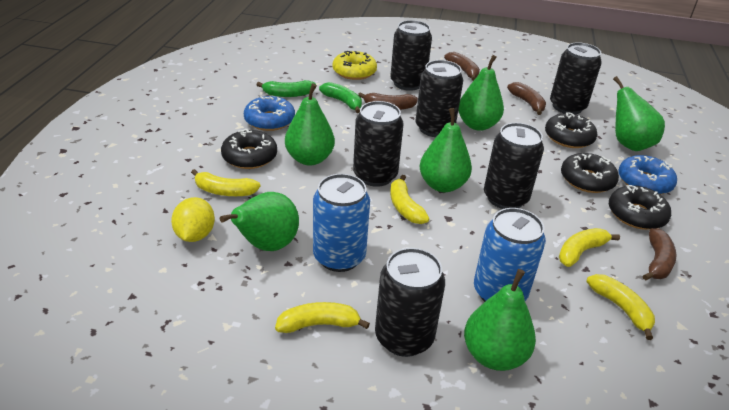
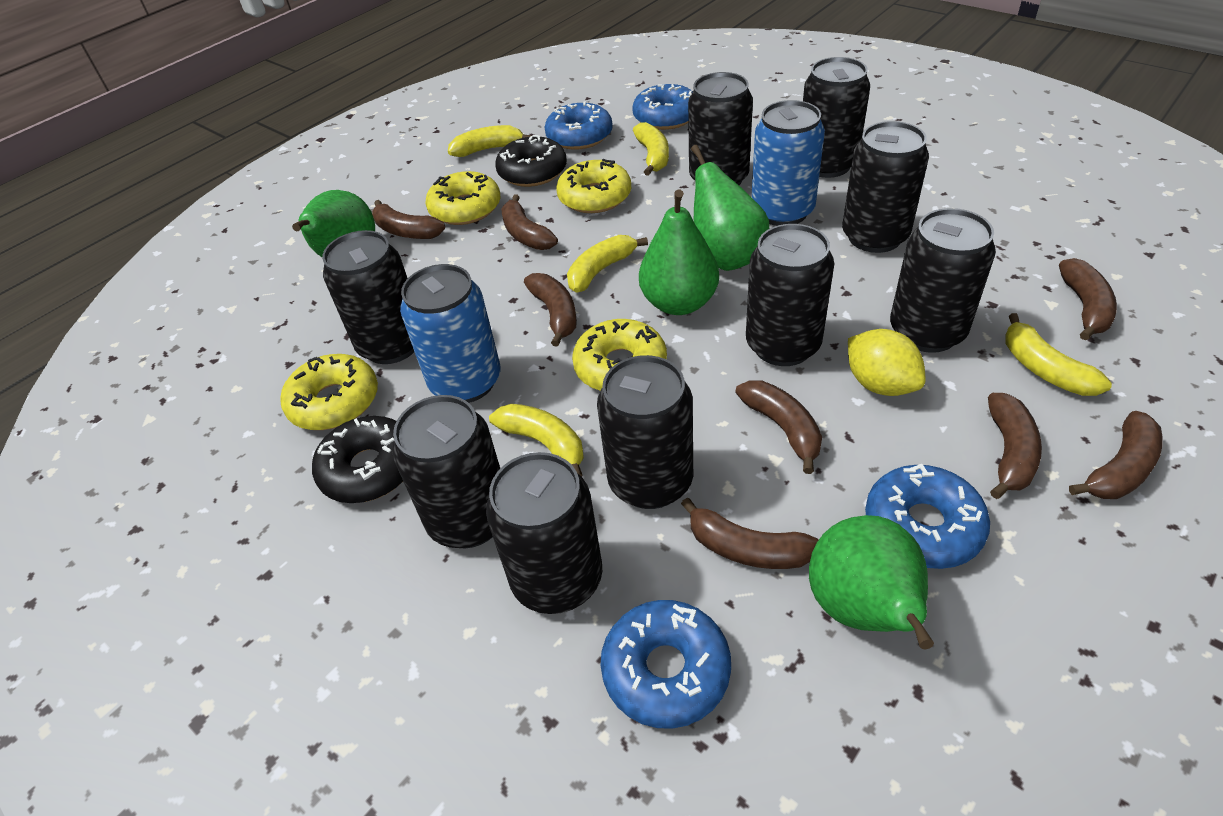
black can: [353,101,404,187] [375,248,445,357] [390,20,432,91] [415,60,463,137] [484,123,544,209] [550,42,602,114] = 6 -> [322,230,414,364] [392,395,500,548] [486,452,602,614] [597,355,693,509] [688,72,753,185] [746,224,834,366] [803,57,870,178] [842,121,929,253] [890,208,996,353] = 9
black donut: [221,129,277,169] [545,112,597,148] [561,153,619,193] [609,185,671,230] = 4 -> [312,416,403,503] [495,135,567,187] = 2
blue donut: [244,96,295,131] [618,155,677,195] = 2 -> [545,101,613,150] [601,600,731,729] [632,84,693,130] [865,464,990,569] = 4
brown banana: [358,92,418,110] [444,52,480,81] [507,82,546,115] [643,228,676,281] = 4 -> [372,200,445,239] [501,195,558,250] [524,273,577,347] [681,497,818,569] [735,380,822,474] [988,393,1042,499] [1059,258,1117,341] [1069,411,1163,499] = 8
green banana: [256,80,315,97] [319,82,362,113] = 2 -> none = 0
green pear: [220,192,299,251] [285,83,335,165] [420,108,472,192] [459,55,504,131] [464,269,536,371] [613,76,665,151] = 6 -> [292,190,375,257] [639,190,719,315] [691,145,769,271] [809,515,934,650] = 4
yellow donut: [333,51,377,80] = 1 -> [280,354,378,430] [425,171,500,225] [556,159,631,213] [572,319,667,391] = 4

